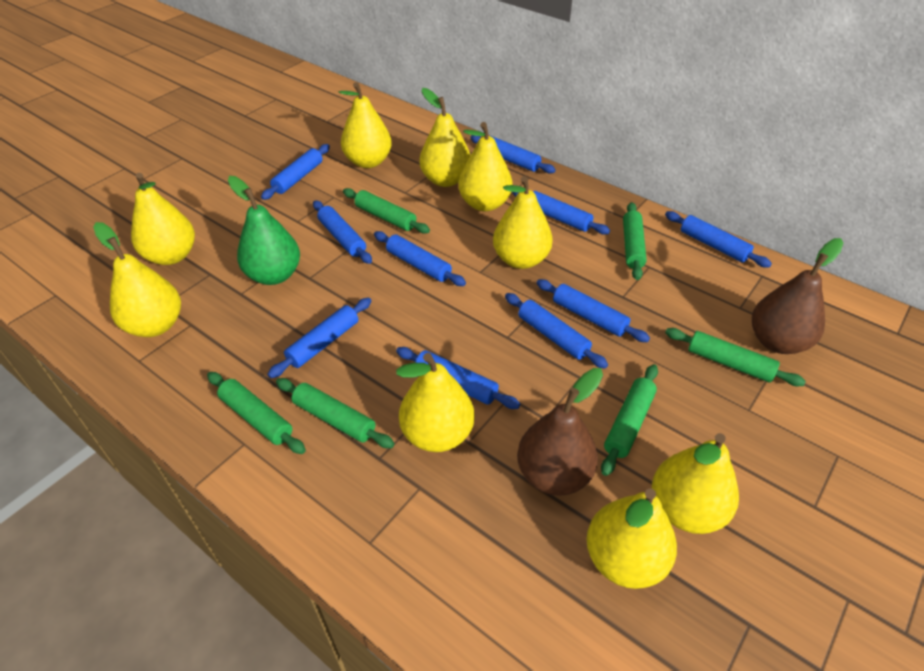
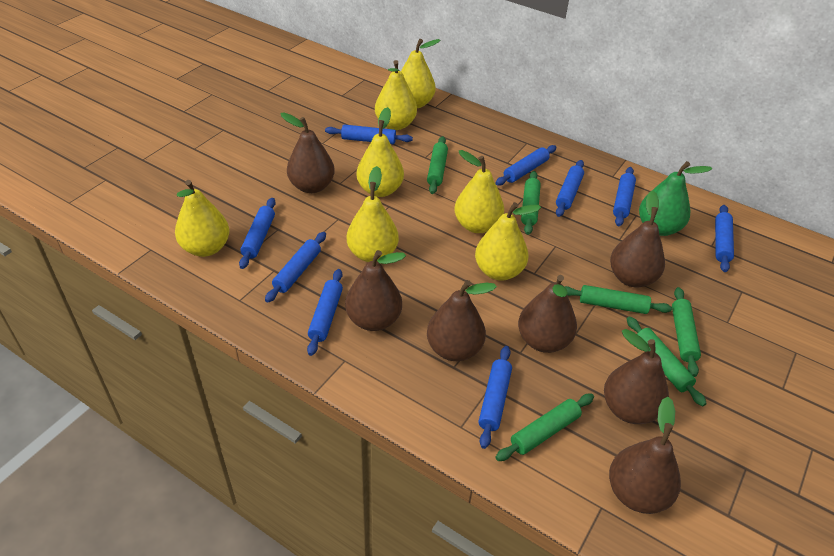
blue rolling pin: [261,144,330,200] [267,298,371,378] [313,201,372,264] [374,231,466,286] [396,347,520,409] [470,135,556,174] [505,293,608,369] [512,191,610,235] [536,279,650,342] [665,211,772,268] = 10 -> [239,198,276,269] [265,232,326,303] [307,269,343,356] [325,124,413,144] [478,346,512,449] [495,145,556,186] [556,160,584,217] [613,167,636,226] [715,205,734,272] = 9
brown pear: [517,368,603,496] [752,238,843,354] = 2 -> [280,113,335,193] [345,250,406,331] [427,280,497,361] [518,275,577,353] [604,329,669,424] [609,397,681,514] [610,190,665,288] = 7
yellow pear: [93,222,181,337] [131,173,195,265] [339,82,392,168] [396,353,474,452] [420,88,470,187] [458,122,513,211] [493,176,553,269] [587,488,677,589] [652,433,739,534] = 9 -> [175,180,230,257] [347,166,399,262] [357,107,404,197] [375,60,417,130] [401,39,440,108] [454,150,504,233] [475,202,541,281] = 7

